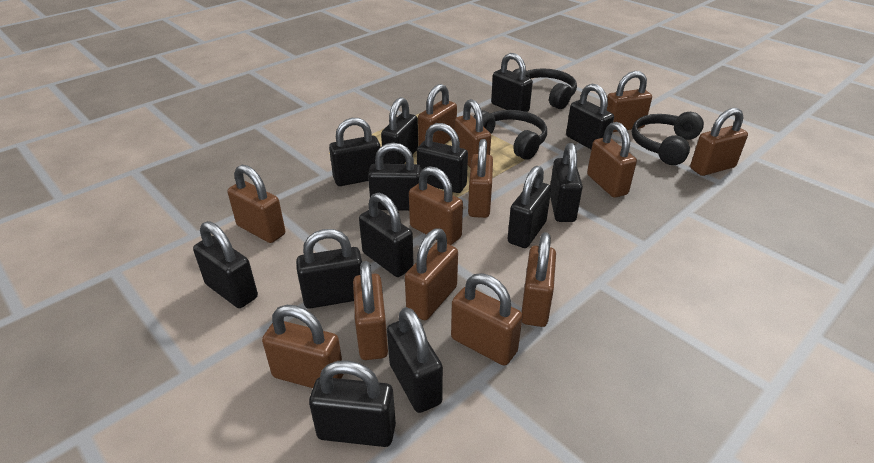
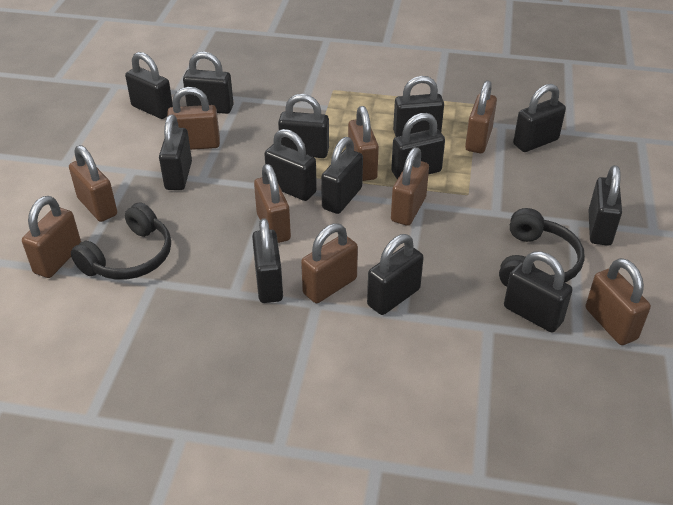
black headphones: [473,110,547,159] [513,68,577,109] [632,112,704,165] = 3 -> [71,202,171,280] [499,208,585,287] = 2
brown padlock: [228,165,285,243] [262,305,343,388] [353,261,388,360] [405,228,458,320] [409,166,463,245] [418,84,457,145] [451,273,523,366] [455,99,491,168] [468,139,493,218] [521,232,556,327] [587,122,637,198] [607,71,652,132] [690,108,748,176] = 13 -> [22,196,81,278] [69,145,117,222] [167,87,220,150] [254,164,291,243] [301,223,358,303] [348,106,379,181] [391,147,429,226] [465,80,497,153] [586,258,651,345] = 9

